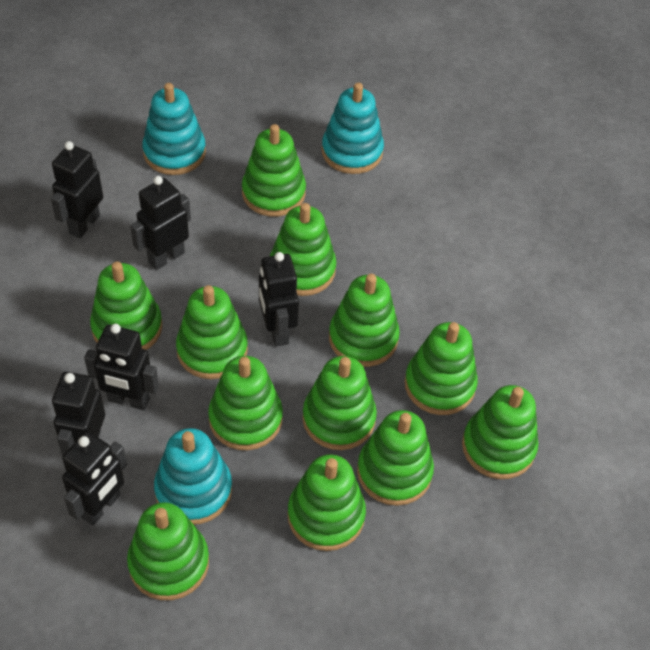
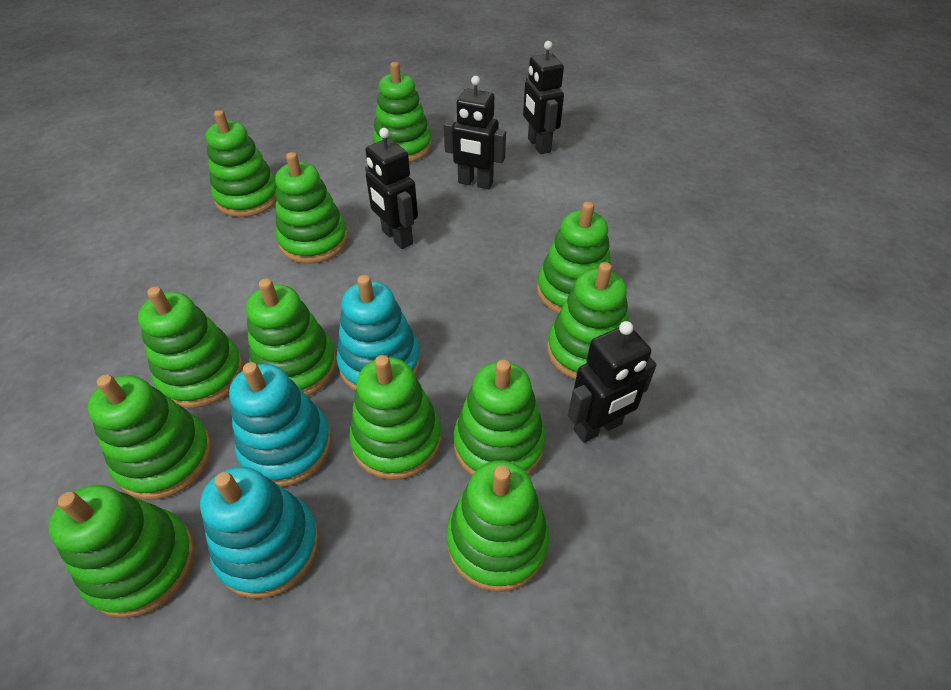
black robot: [51,141,103,238] [52,372,105,456] [62,431,127,526] [84,324,159,410] [130,176,191,270] [259,252,299,347] = 6 -> [365,128,418,249] [444,76,506,189] [523,41,564,154] [568,321,657,443] = 4

